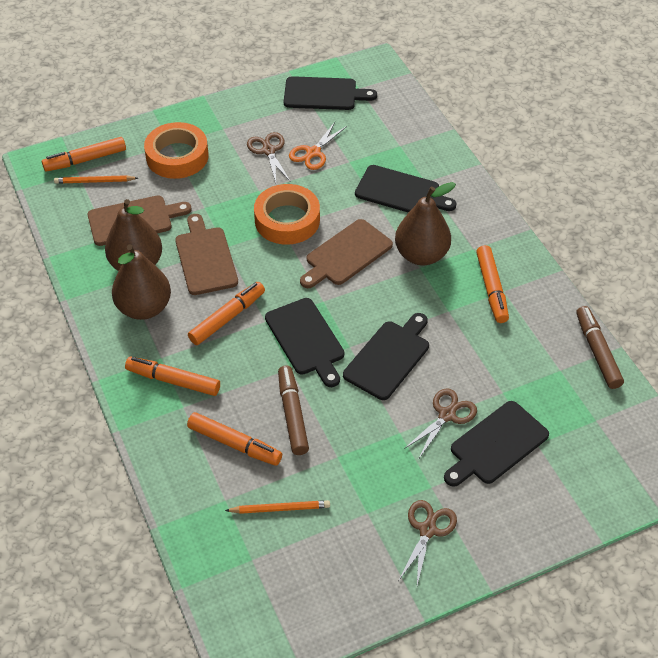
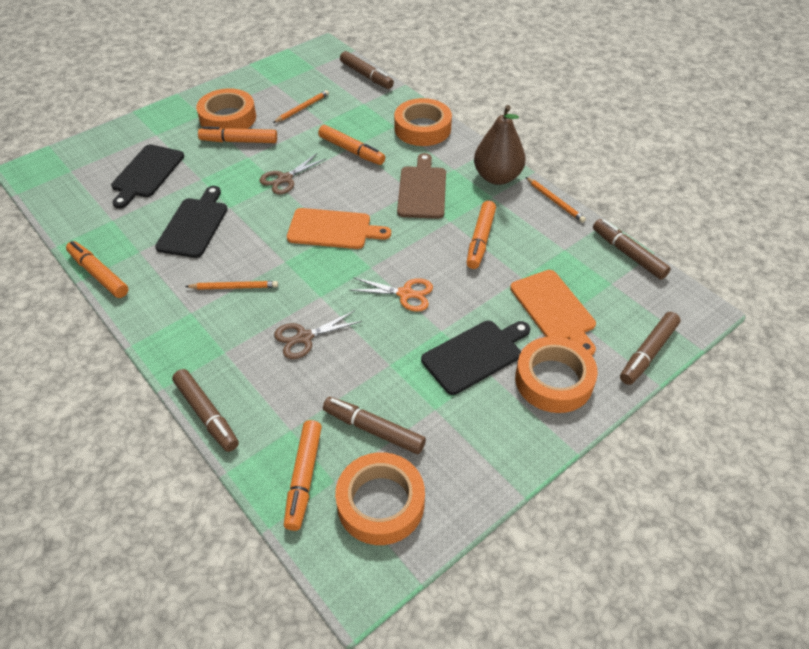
black cutting board: [265,298,345,387] [284,76,377,110] [343,313,429,400] [355,165,456,213] [444,401,549,487] = 5 -> [111,144,184,209] [155,186,228,258] [421,321,530,395] = 3
brown cutting board: [88,195,192,246] [175,214,238,295] [300,219,393,288] = 3 -> [397,153,446,219] = 1
brown marker: [278,366,309,455] [576,306,624,389] = 2 -> [172,369,239,452] [323,397,426,454] [340,51,394,89] [593,219,671,279] [620,312,681,385] = 5
brown pear: [105,199,162,271] [112,244,171,320] [395,182,456,265] = 3 -> [474,105,526,185] = 1
brown scissors: [247,132,291,182] [398,500,457,585] [404,388,477,460] = 3 -> [259,153,325,195] [274,310,362,359] = 2
orange cutting board: none = 0 -> [287,208,391,249] [510,270,596,355] = 2
orange pencil: [54,175,138,184] [225,500,330,514] = 2 -> [185,281,278,290] [273,90,329,123] [526,177,586,223] = 3
orange tape: [144,122,209,179] [254,184,320,245] = 2 -> [196,88,256,129] [335,452,425,545] [394,98,452,146] [515,336,598,413] = 4

